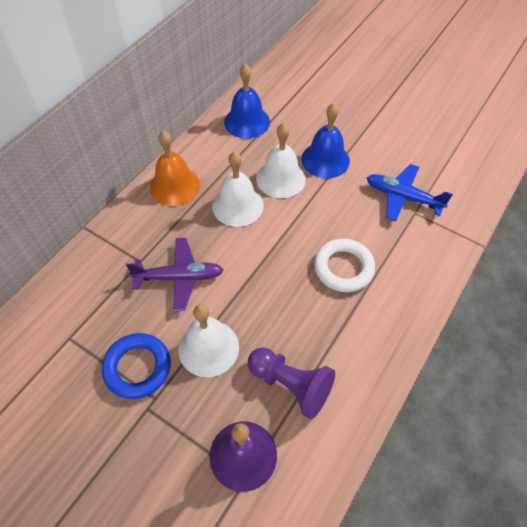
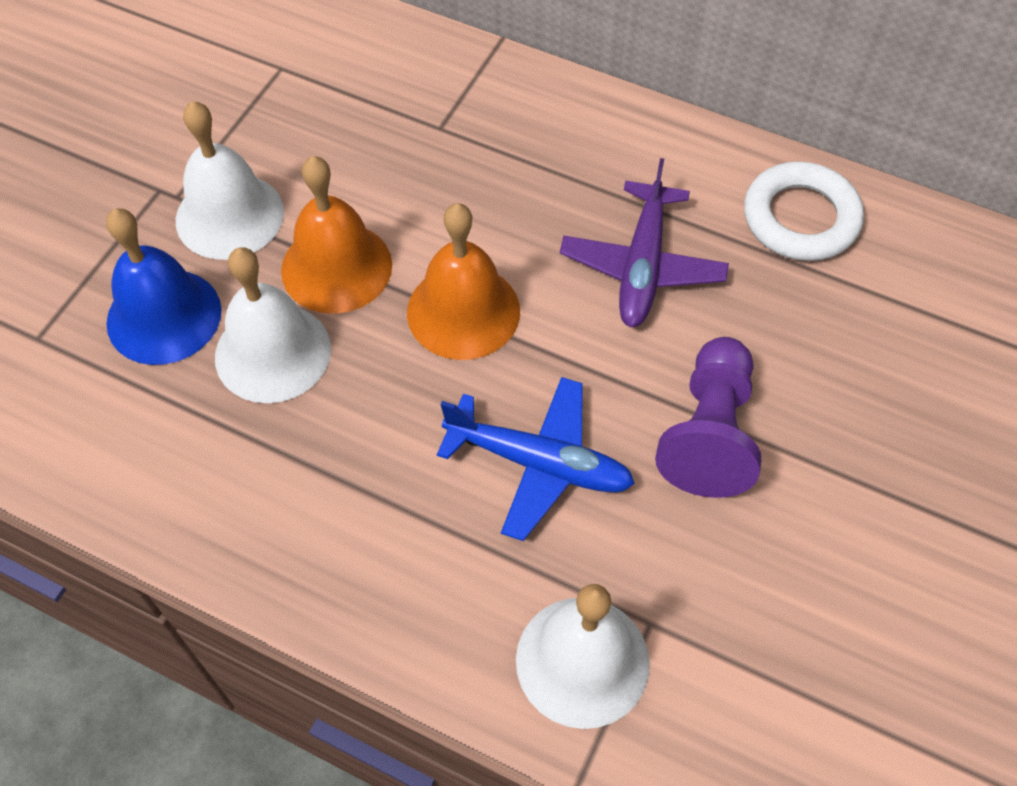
blue bell: [224,64,270,139] [301,103,350,178] = 2 -> [106,208,221,365] = 1
blue ring: [102,333,171,399] = 1 -> none = 0
orange bell: [150,131,200,206] = 1 -> [281,156,392,314] [407,203,520,360] = 2
purple bell: [209,421,277,492] = 1 -> none = 0

